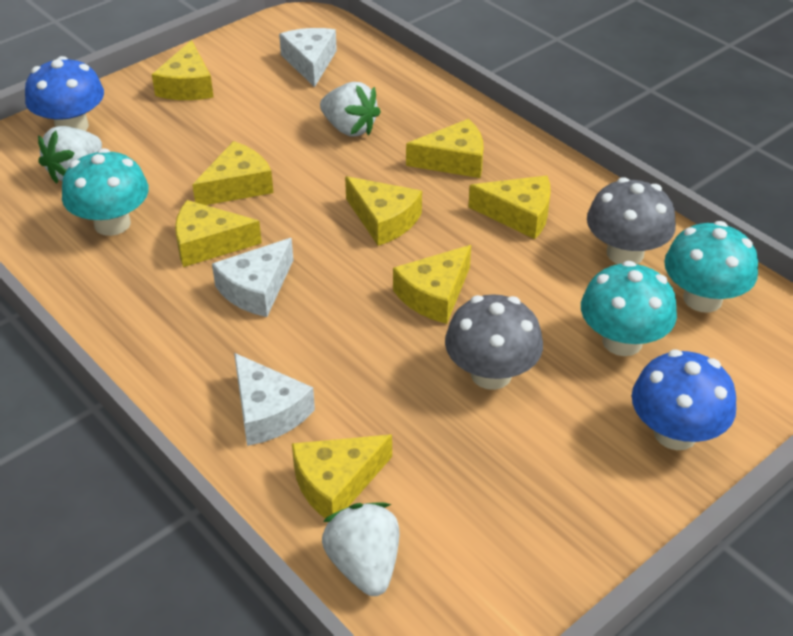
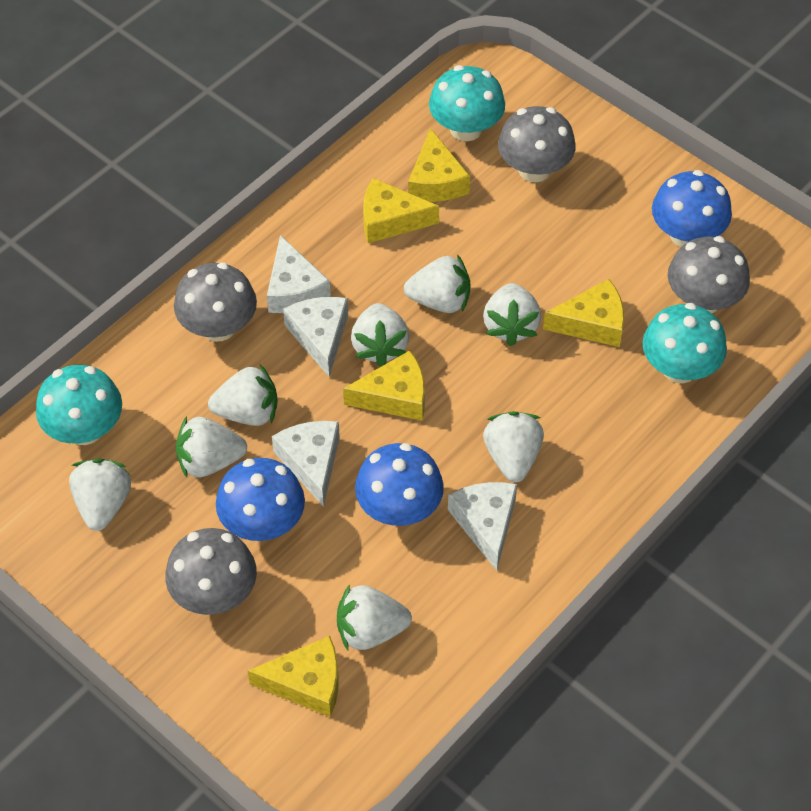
blue mushroom: [25,56,104,131] [632,350,736,450] = 2 -> [216,458,305,541] [355,443,444,526] [652,170,732,247] = 3
grey mushroom: [445,294,543,390] [587,177,676,264] = 2 -> [165,528,257,615] [174,262,257,342] [498,106,576,182] [668,236,750,313] = 4
white cheese: [212,238,293,317] [234,353,315,446] [279,28,337,87] = 3 -> [267,235,331,313] [272,421,340,507] [283,297,348,377] [448,482,517,571] = 4
white strawberry: [38,126,102,184] [320,82,381,136] [322,502,400,596] = 3 -> [69,458,131,531] [176,416,247,478] [208,365,278,426] [337,584,412,650] [351,303,409,366] [404,254,470,313] [483,283,541,346] [483,411,544,482] = 8
yellow cheese: [152,40,214,100] [175,200,262,267] [192,141,273,205] [292,434,392,519] [345,176,422,246] [393,245,471,324] [406,119,484,178] [468,176,551,239] = 8 -> [248,636,338,717] [343,350,425,421] [363,178,439,243] [408,128,470,202] [543,279,624,347] = 5

